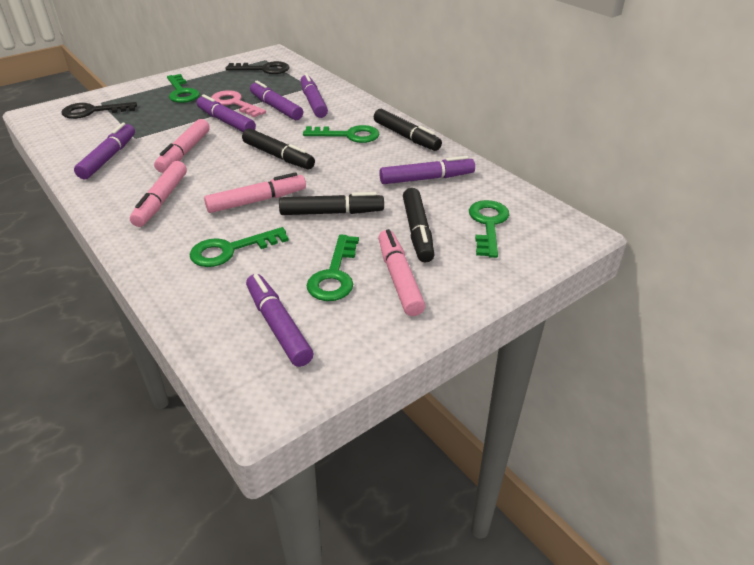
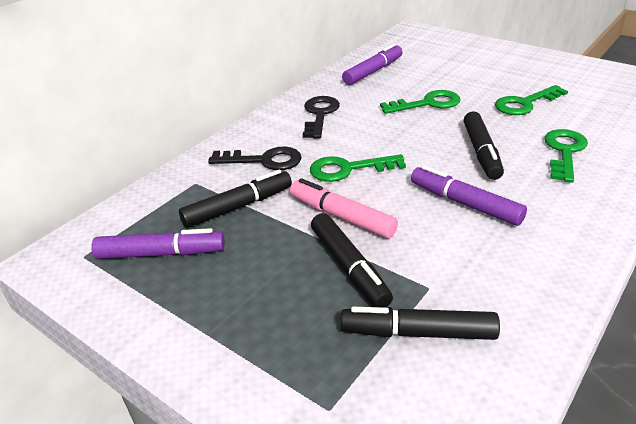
green key: [167,74,200,103] [190,227,289,267] [303,125,379,143] [306,234,359,301] [469,200,509,258] = 5 -> [310,154,406,182] [380,90,460,114] [495,85,568,115] [544,129,588,183] = 4
pink key: [211,90,266,117] = 1 -> none = 0
pink marker: [130,161,187,227] [154,119,210,173] [204,172,306,213] [378,229,425,316] = 4 -> [290,178,398,238] = 1
purple marker: [74,123,135,179] [197,94,256,132] [246,274,313,367] [250,81,303,120] [300,73,328,118] [379,156,475,184] = 6 -> [91,228,225,259] [342,43,403,85] [411,165,527,226] = 3

